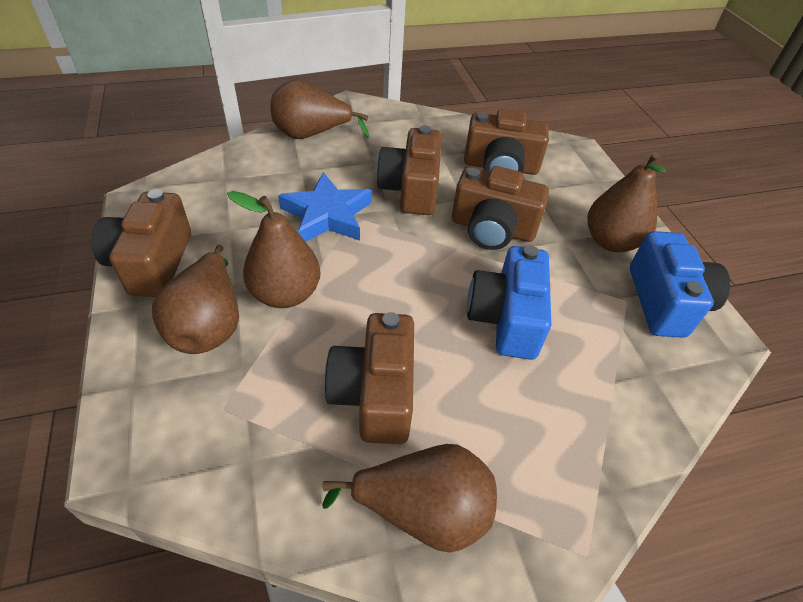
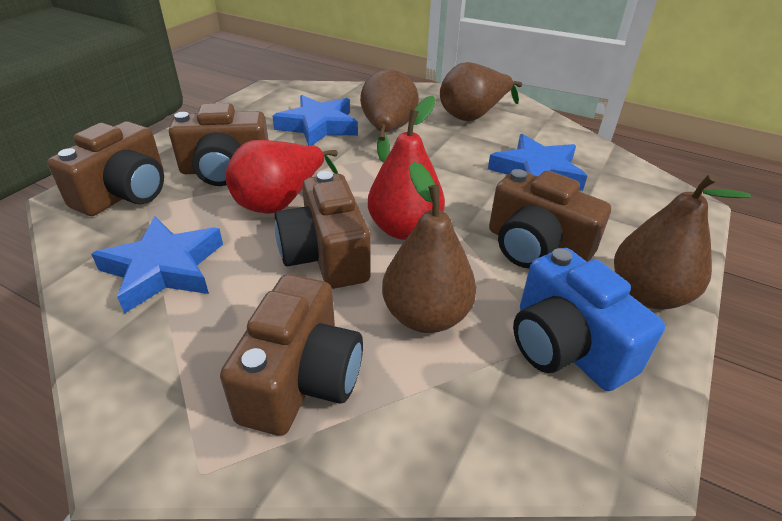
blue camera: [467,245,551,360] [630,231,730,338] = 2 -> [513,248,665,391] = 1
blue star: [278,172,372,242] = 1 -> [91,216,223,314] [272,95,358,145] [488,134,587,191] = 3
brown pear: [152,245,239,354] [227,191,320,308] [271,79,369,139] [322,444,497,553] [587,152,666,252] = 5 -> [360,70,419,163] [382,162,476,333] [440,62,522,121] [614,173,751,310] = 4
red pear: none = 0 -> [225,140,338,214] [368,96,445,240] = 2

